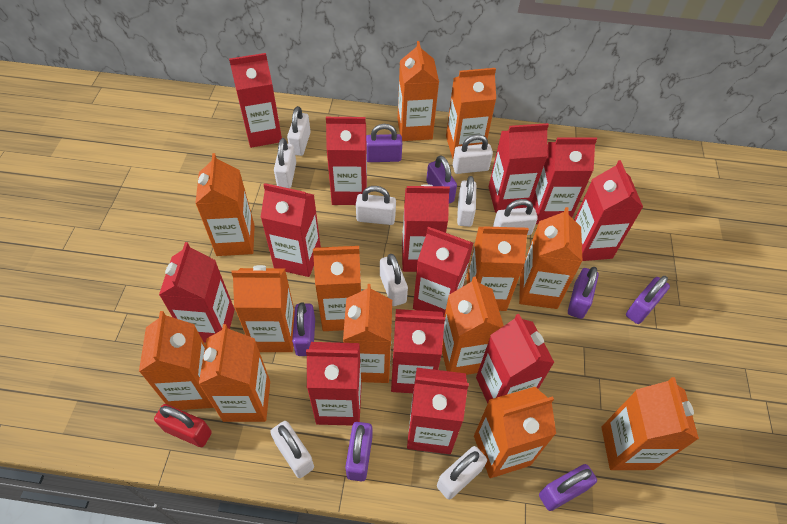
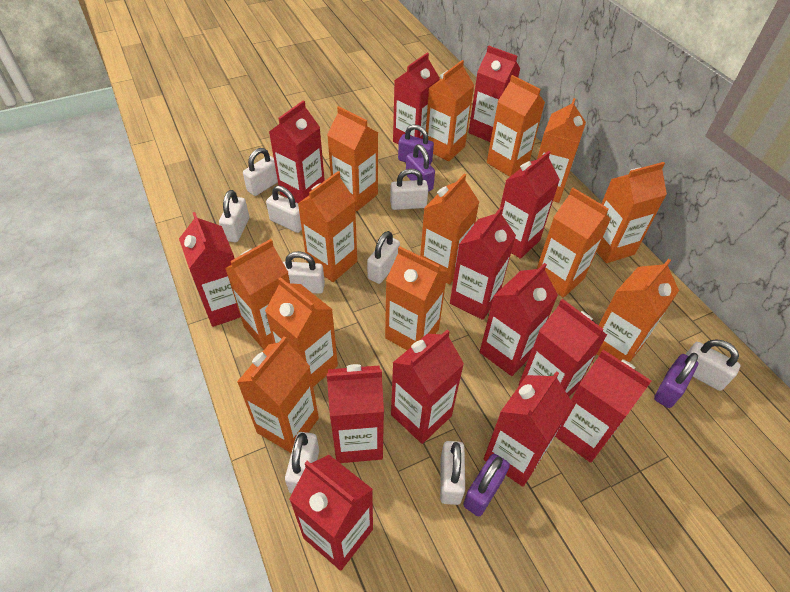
purple padlock: [292,302,315,356] [345,422,372,482] [366,124,402,162] [426,155,457,203] [539,464,597,511] [568,267,599,319] [626,276,670,324] = 7 -> [398,124,434,164] [406,144,435,192] [463,454,510,517] [654,353,698,408] = 4
red padlock: [154,404,212,447] = 1 -> none = 0

